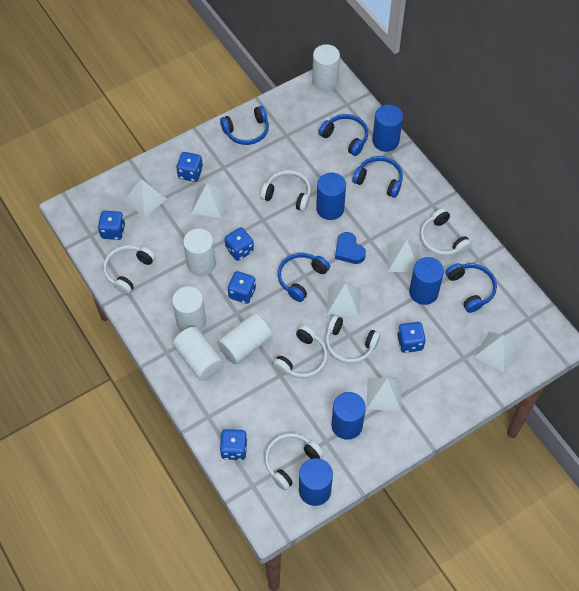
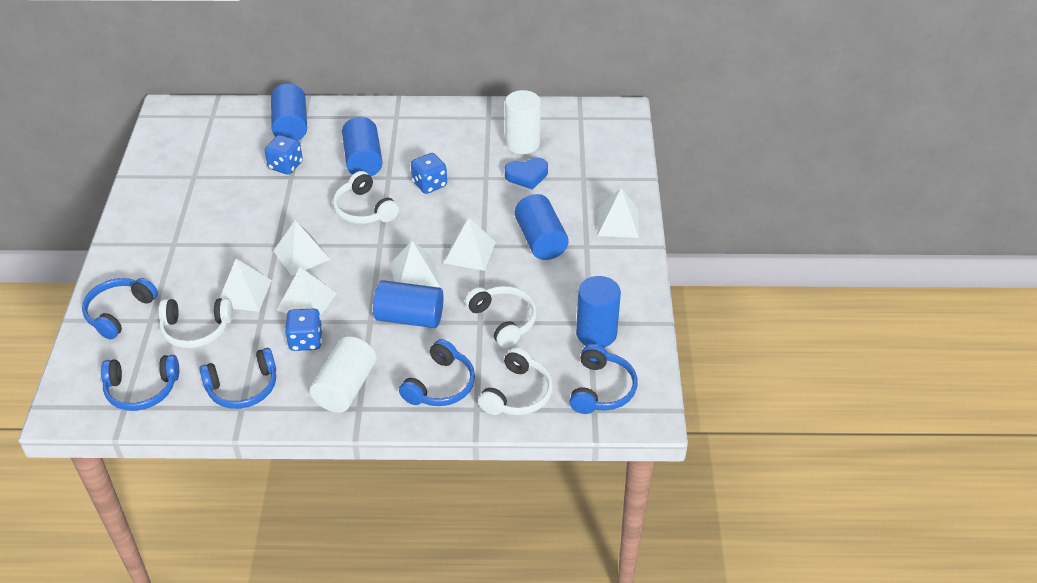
blue dice: [98,211,125,240] [176,152,203,182] [220,429,248,460] [225,227,254,261] [228,271,256,304] [397,322,426,353] = 6 -> [265,135,303,175] [285,309,323,351] [411,153,447,194] = 3
white cylinder: [172,286,206,331] [173,326,224,381] [183,228,216,276] [217,313,272,365] [312,44,340,91] = 5 -> [310,336,376,413] [505,90,541,154] = 2
white headphones: [103,245,155,295] [260,170,311,211] [265,433,324,490] [273,325,328,378] [326,315,381,364] [420,208,472,256] = 6 -> [159,298,233,348] [333,171,399,224] [465,286,537,348] [478,348,553,415] = 4

